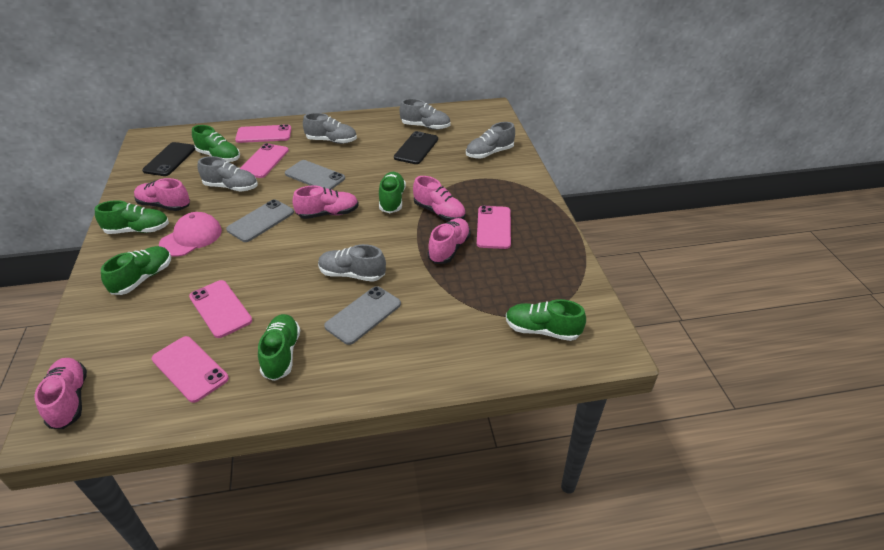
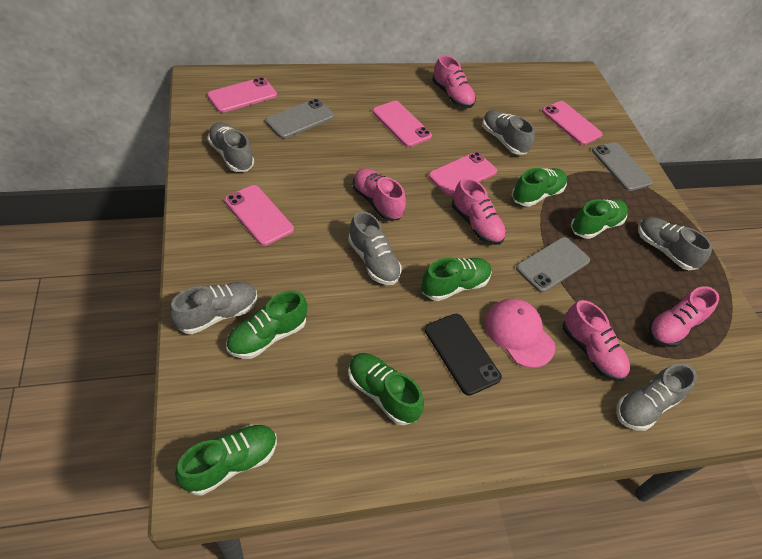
black phone: [142,142,195,176] [394,131,438,164] = 2 -> [425,314,502,396] = 1
grey shoe: [198,156,258,192] [303,113,357,144] [318,244,386,282] [399,99,450,130] [466,122,515,158] = 5 -> [169,282,257,334] [207,122,254,172] [348,211,402,285] [482,110,535,154] [617,363,697,431] [638,217,713,270] = 6

